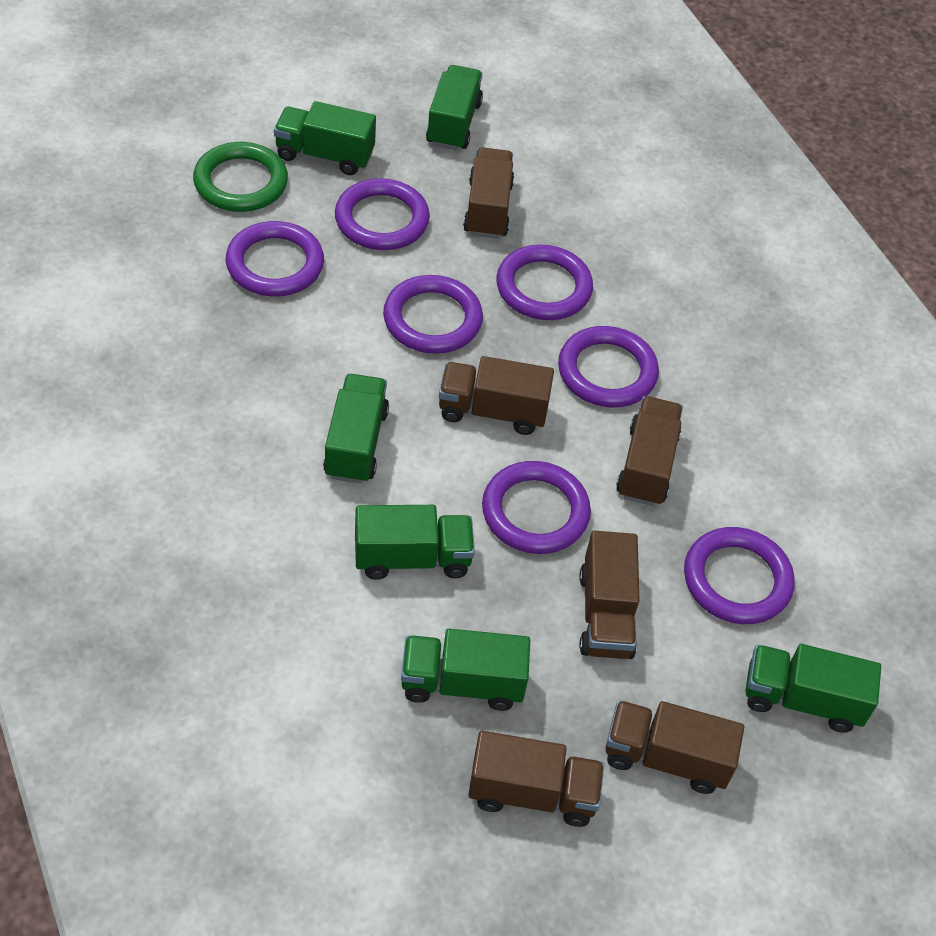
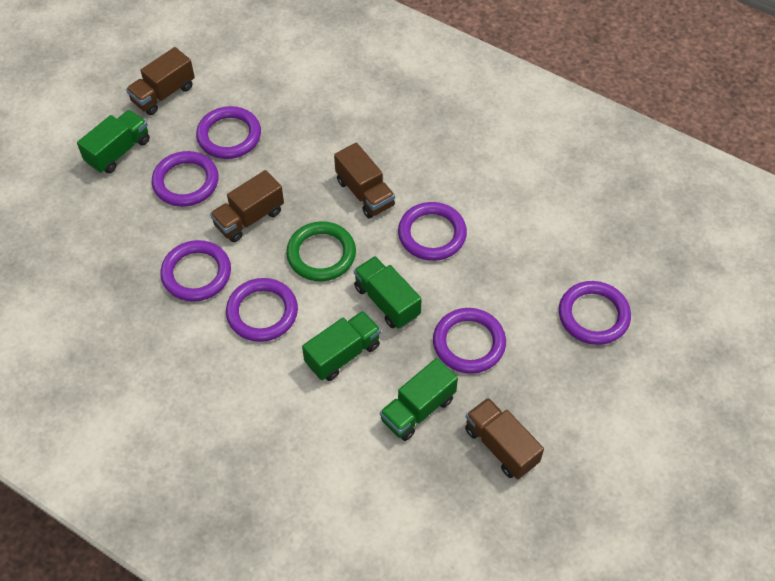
brown truck: [439,356,554,435] [463,147,514,239] [468,731,604,827] [579,531,640,659] [606,700,744,794] [616,396,683,506] = 6 -> [126,47,195,115] [210,170,284,242] [334,143,395,219] [465,398,544,479] = 4
green truck: [274,101,376,175] [323,374,389,484] [355,505,475,580] [401,629,530,711] [426,65,483,150] [745,644,881,733] = 6 -> [77,110,150,173] [302,311,381,381] [354,256,422,329] [380,358,458,441] = 4

